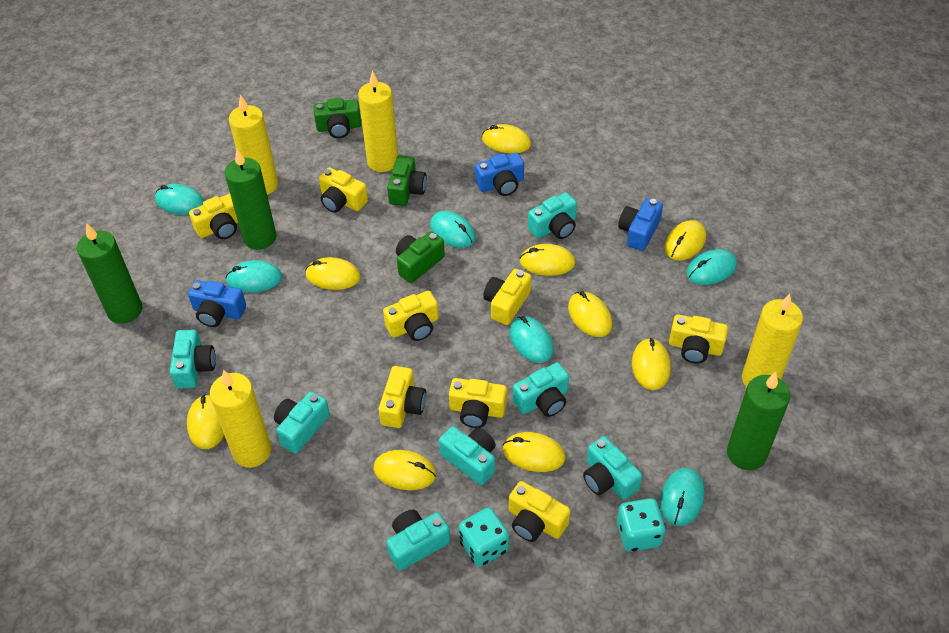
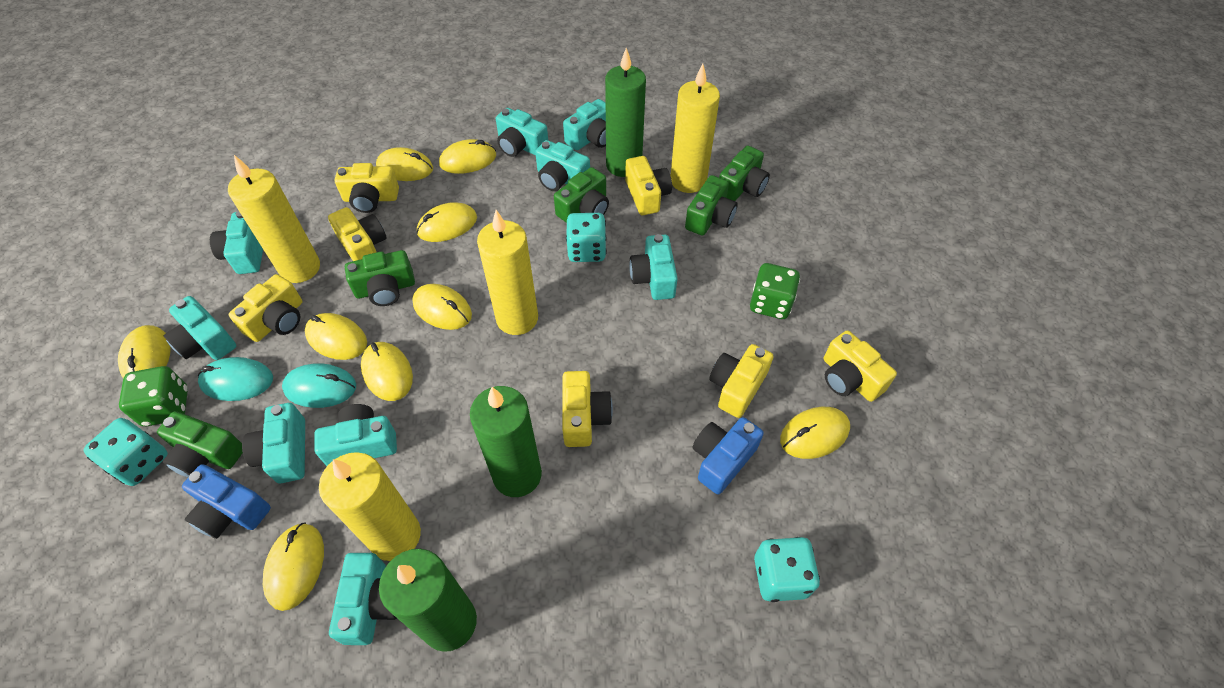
blue camera: [188,280,246,327] [475,153,524,196] [618,198,663,251] = 3 -> [182,464,271,539] [693,417,764,494] = 2
green camera: [313,98,361,138] [387,155,427,206] [396,231,445,283] = 3 -> [157,411,243,477] [345,250,415,306] [554,167,609,223] [685,175,738,236] [719,146,770,201] = 5
green dice: none = 0 -> [119,366,188,426] [750,263,800,319] = 2
turquoise camera: [170,329,216,389] [274,391,330,454] [386,509,450,571] [439,426,496,485] [513,362,569,417] [528,193,577,239] [583,436,642,500] = 7 -> [164,296,236,360] [210,211,263,274] [242,403,305,483] [314,404,397,466] [329,553,397,645] [496,108,548,157] [535,140,590,191] [563,99,606,150] [629,234,678,300] = 9
turquoise dice: [459,508,509,567] [617,498,666,552] = 2 -> [84,418,168,486] [566,213,607,262] [754,537,820,602] = 3
turquoise mouse: [155,184,204,215] [226,260,283,293] [430,211,476,248] [509,316,554,363] [660,468,704,526] [686,249,737,285] = 6 -> [198,357,273,401] [282,363,356,408] = 2
yellow camera: [189,193,238,239] [319,168,368,213] [379,366,426,428] [383,291,439,341] [449,378,507,428] [483,269,531,325] [509,481,570,542] [669,314,728,364] = 8 -> [229,274,302,342] [328,207,387,261] [335,163,399,213] [562,371,613,447] [625,156,672,215] [709,344,773,418] [824,330,897,402] = 7

